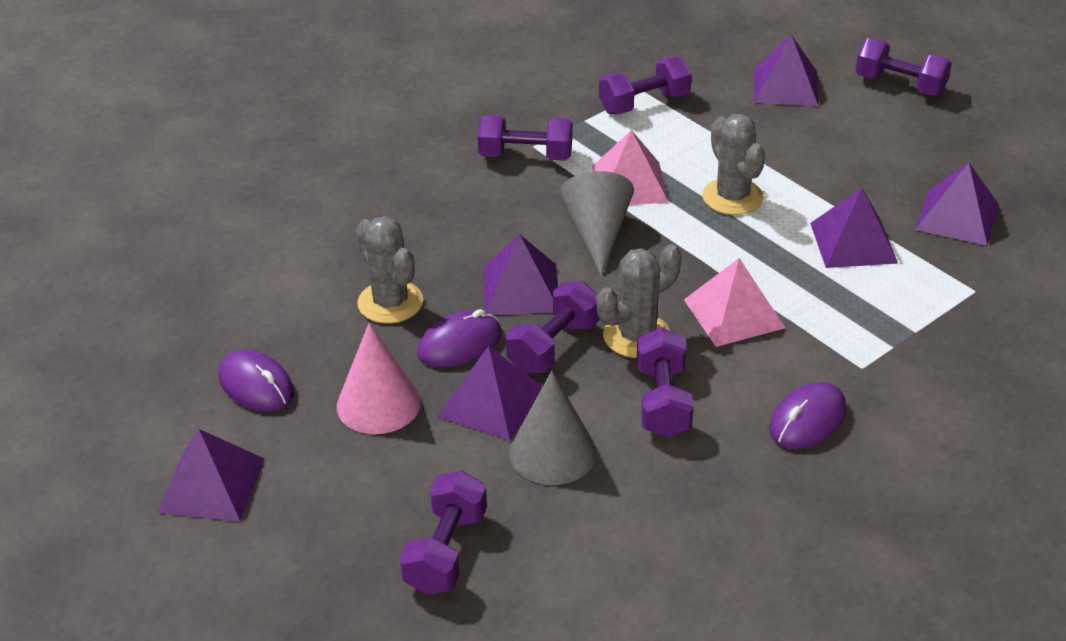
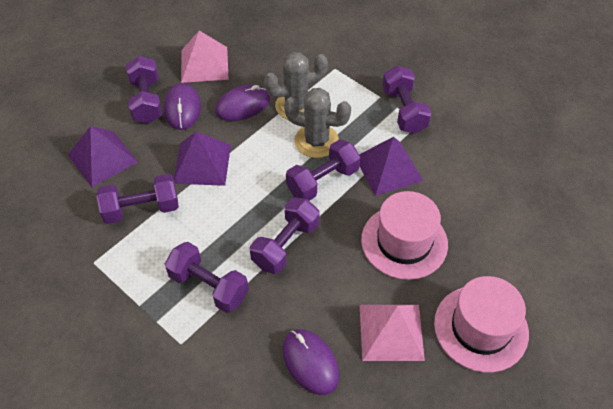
grey cactus: [356,216,423,324] [597,244,681,358] [702,114,765,215] = 3 -> [264,52,328,120] [284,88,351,158] = 2
grey cone: [509,371,597,485] [559,171,634,276] = 2 -> none = 0
pink cone: [337,323,421,434] = 1 -> none = 0
pink hat: none = 0 -> [361,191,448,280] [434,276,529,373] = 2
purple pyramid: [157,429,265,522] [437,346,543,441] [483,234,558,315] [754,35,818,106] [810,188,898,268] [915,163,999,246] = 6 -> [68,126,138,187] [173,132,231,186] [359,137,423,196] = 3

